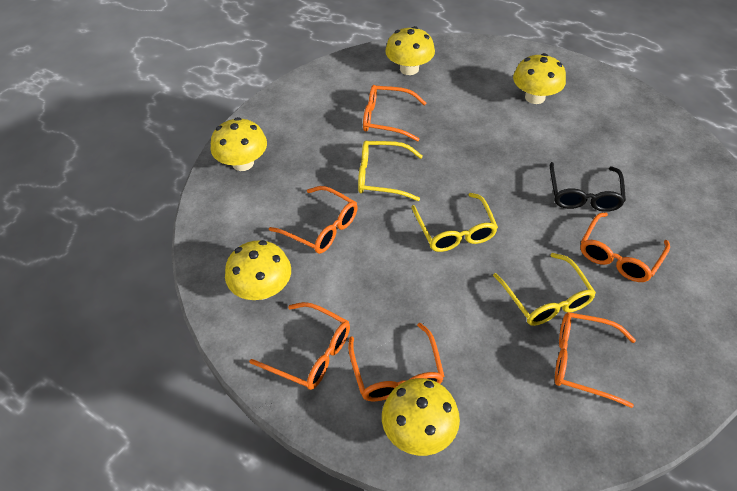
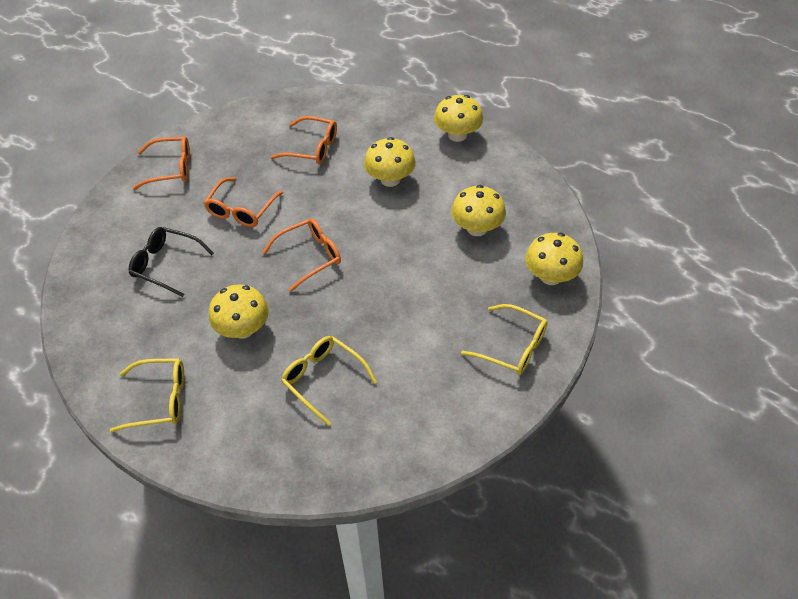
orange glasses: [249,302,350,390] [269,186,358,254] [348,323,444,401] [363,85,426,142] [555,312,636,408] [580,212,670,282] = 6 -> [132,136,190,190] [204,177,283,227] [262,218,341,292] [271,116,337,164] = 4

